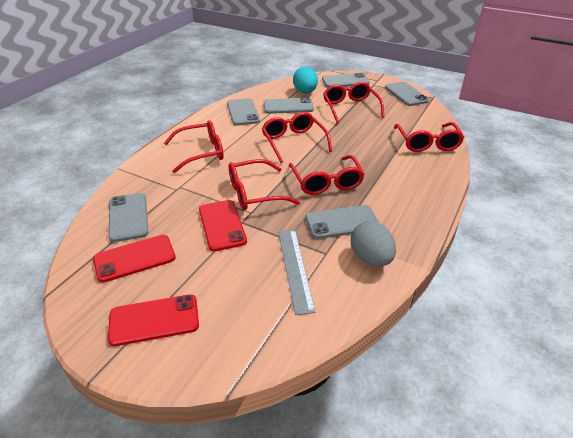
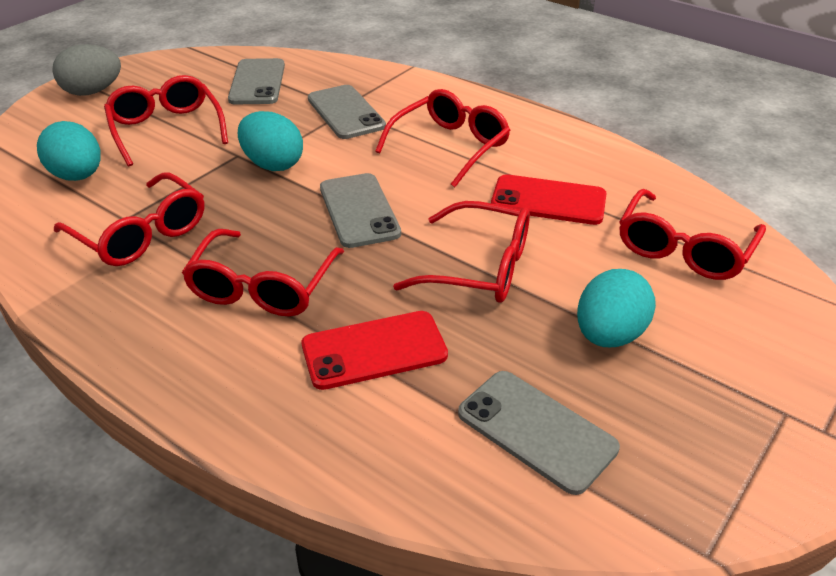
grey phone: [108,193,148,242] [227,98,260,126] [264,97,314,114] [306,205,379,239] [322,73,370,88] [385,82,429,106] = 6 -> [228,58,285,105] [308,85,386,139] [320,173,401,248] [458,371,620,495] = 4
grey ruler: [278,230,316,315] = 1 -> none = 0
red phone: [93,235,176,283] [108,294,199,346] [199,200,247,251] = 3 -> [302,311,448,390] [491,174,607,225] = 2
turquoise egg: [293,67,318,93] = 1 -> [37,121,101,181] [238,111,303,171] [577,269,656,347] = 3

